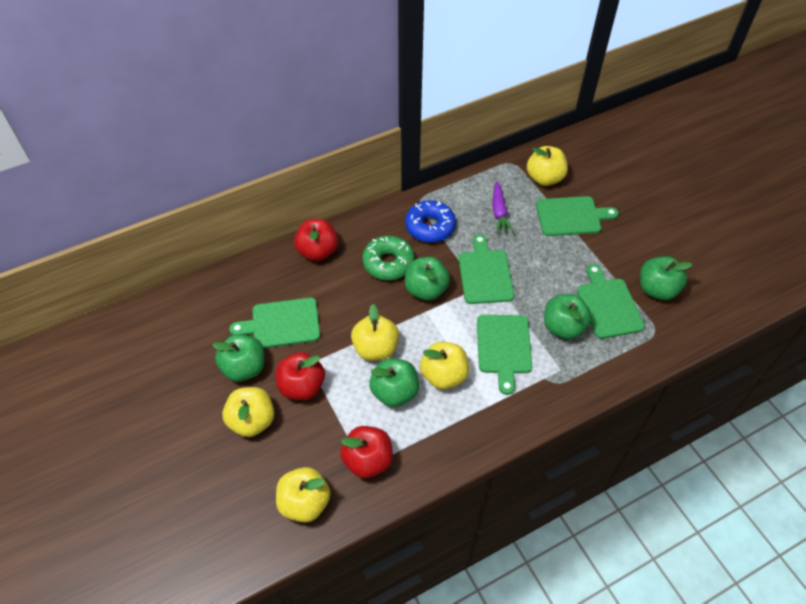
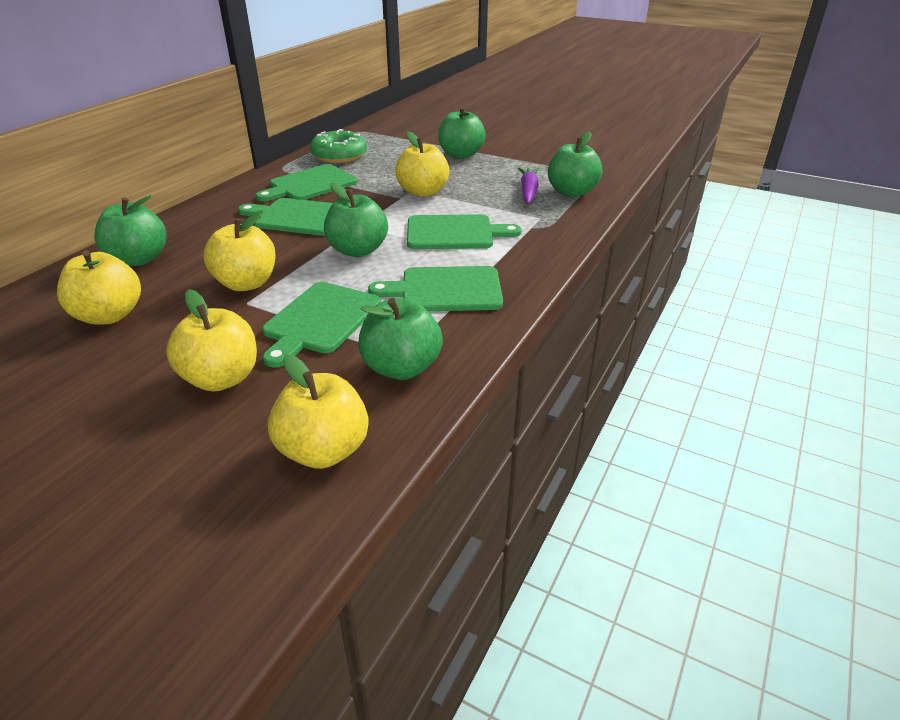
blue donut: [405,200,456,243] = 1 -> none = 0
red apple: [275,352,325,400] [294,219,338,261] [340,426,393,478] = 3 -> none = 0

